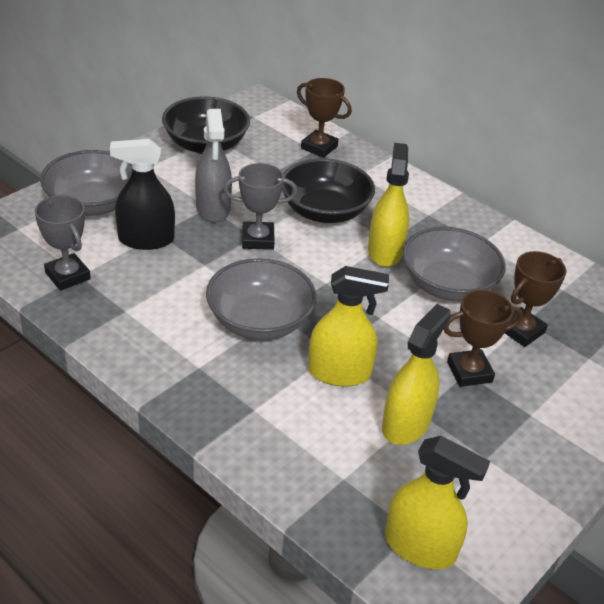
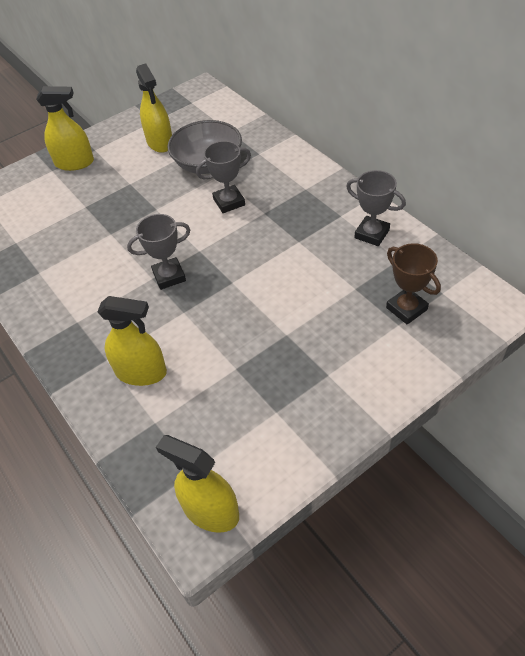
black bowl: [162,96,250,154] [282,158,375,223] = 2 -> none = 0
black spray bottle: [110,139,175,250] = 1 -> none = 0
brown trophy: [297,78,352,158] [444,290,523,387] [505,251,567,347] = 3 -> [386,243,441,325] = 1
grey bowl: [40,150,133,216] [206,258,316,340] [403,227,505,301] = 3 -> [167,120,242,174] = 1
grey spray bottle: [195,109,232,222] = 1 -> none = 0
grey trophy: [35,195,91,291] [223,163,298,250] = 2 -> [127,214,190,290] [196,141,251,213] [346,170,406,246] = 3

